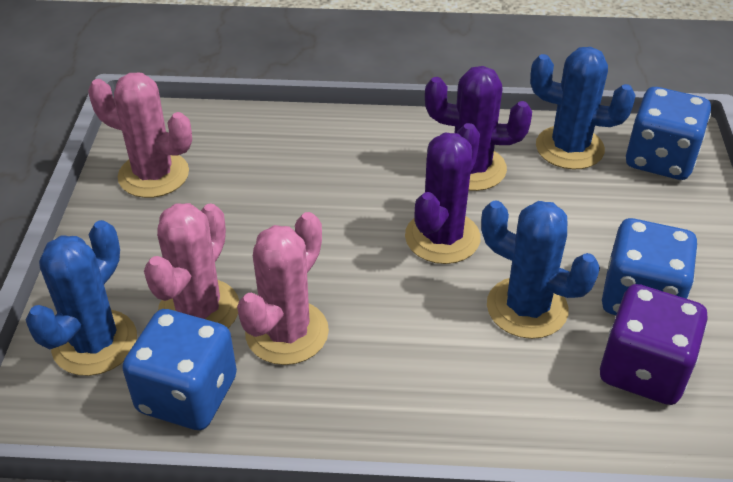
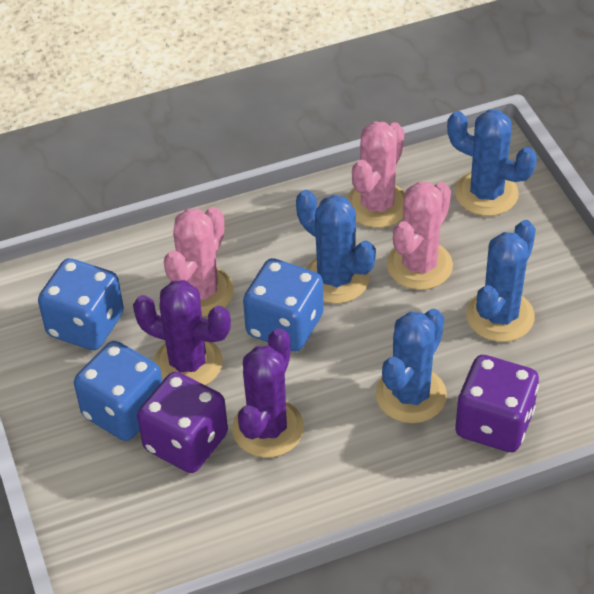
blue cactus: [25,220,137,376] [481,200,600,339] [530,47,636,170] = 3 -> [296,190,376,304] [376,309,447,423] [447,110,537,216] [466,220,536,342] = 4
purple dice: [600,284,708,405] = 1 -> [137,372,228,473] [455,355,539,452] = 2

